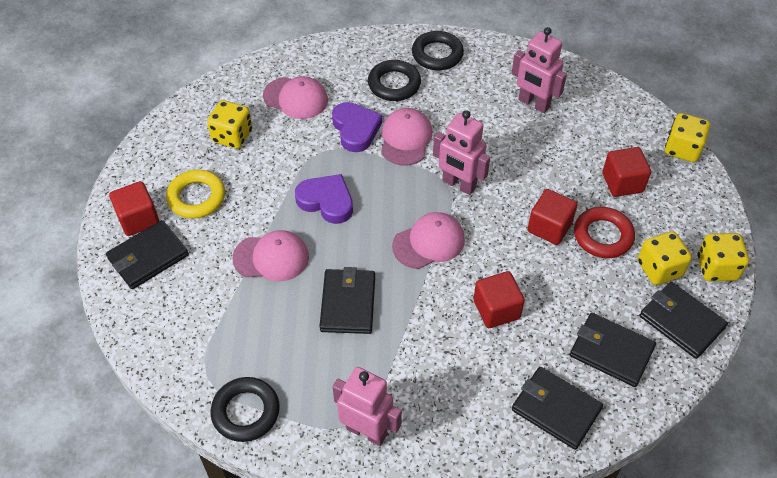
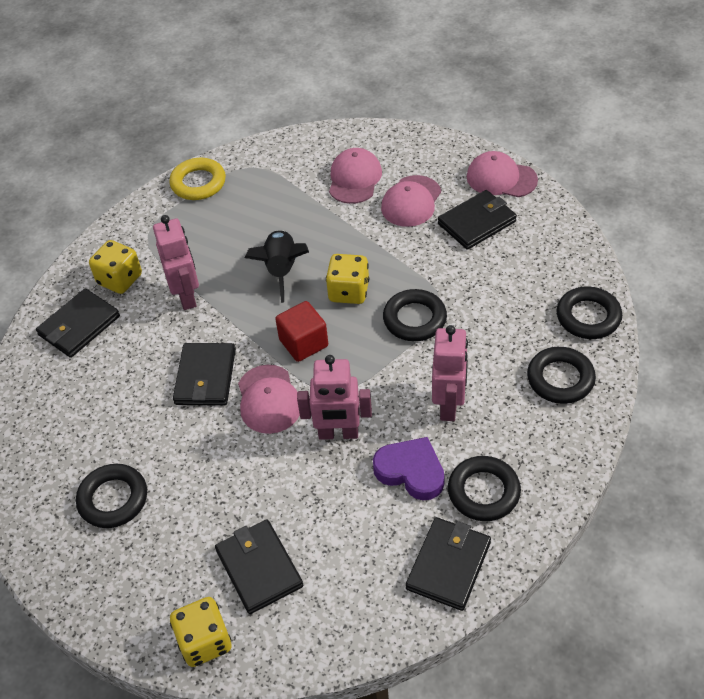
black ring: [210,377,280,442] [368,60,421,101] [412,31,464,70] = 3 -> [76,464,147,528] [383,289,447,341] [448,456,521,521] [527,347,596,404] [557,286,622,339] = 5
black rocket: none = 0 -> [245,230,309,303] = 1
purple heart: [295,174,353,224] [332,102,382,152] = 2 -> [373,437,445,500] = 1
red cube: [109,181,159,236] [473,271,525,328] [528,189,578,245] [602,147,651,197] = 4 -> [275,301,328,362] = 1
red ring: [574,207,635,258] = 1 -> none = 0
yellow dice: [207,100,252,149] [638,231,692,285] [665,113,710,162] [697,233,749,281] = 4 -> [89,240,142,294] [170,597,232,667] [326,254,369,304] = 3

